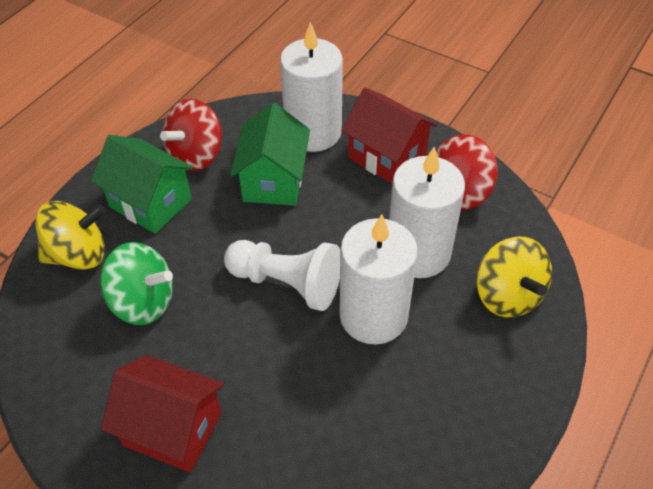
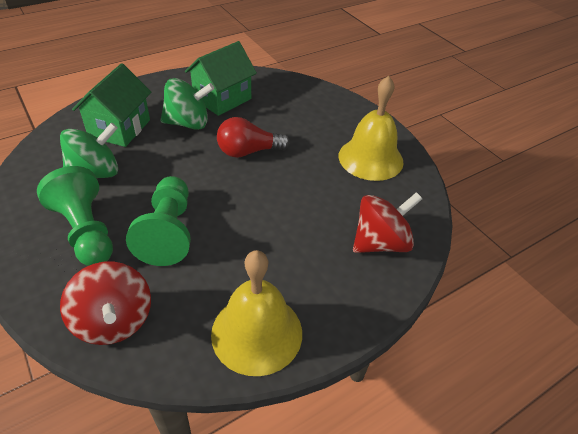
green pawn: none = 0 -> [37,166,113,266] [126,176,191,266] = 2
green spinning top: [100,242,173,325] = 1 -> [60,123,119,178] [161,78,214,130] = 2
red house: [101,355,224,473] [341,87,437,184] = 2 -> none = 0
red light bulb: none = 0 -> [217,117,290,158] = 1
white candle: [280,22,343,152] [339,214,418,345] [389,147,465,278] = 3 -> none = 0
white pawn: [224,240,340,311] = 1 -> none = 0
yellow bell: none = 0 -> [211,250,302,376] [339,76,404,181] = 2
yellow spinning top: [35,201,106,270] [477,237,552,317] = 2 -> none = 0

